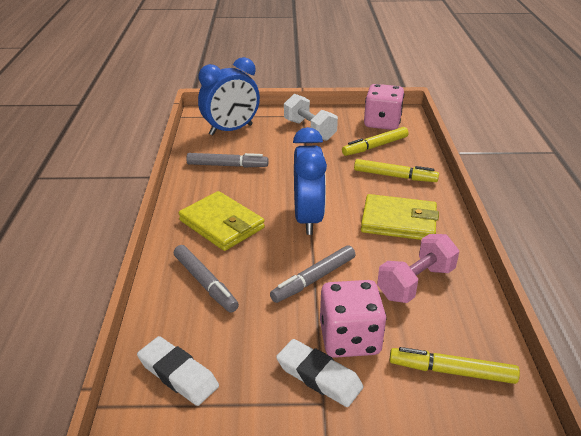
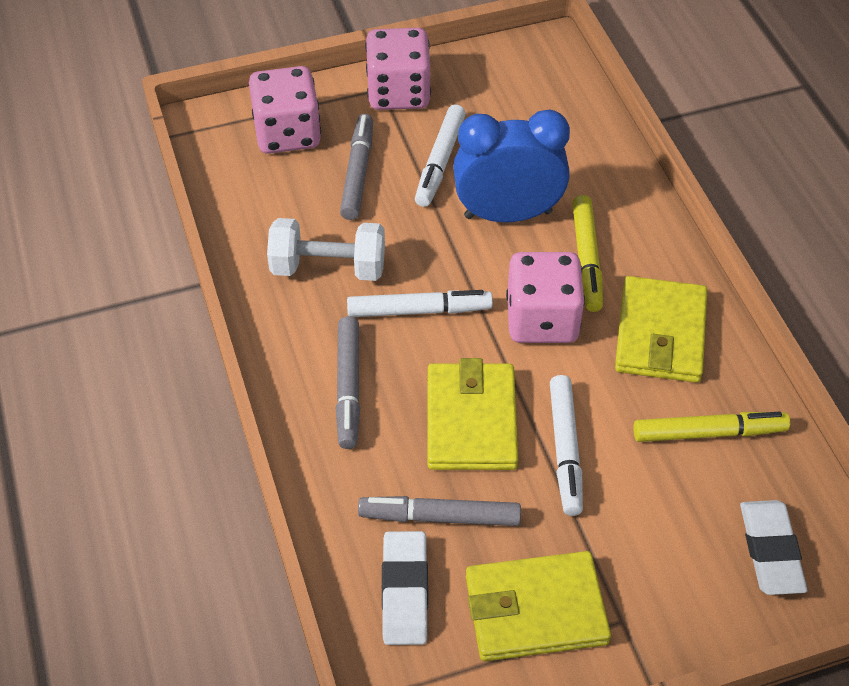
blue clock: [198,57,260,135] [293,127,327,235] = 2 -> [453,109,570,222] = 1
pink dice: [320,280,386,358] [364,84,404,130] = 2 -> [249,66,321,154] [365,28,431,110] [506,252,585,343] = 3
pink dumbbell: [377,234,459,303] = 1 -> none = 0
white marker: none = 0 -> [347,290,493,317] [415,105,466,207] [550,375,583,516] = 3
yellow marker: [342,127,409,156] [354,159,439,182] [389,347,520,384] = 3 -> [572,195,603,312] [633,412,790,442] = 2
yellow wallet: [179,191,265,251] [361,194,439,240] = 2 -> [428,358,518,470] [466,551,611,661] [615,276,707,383] = 3

